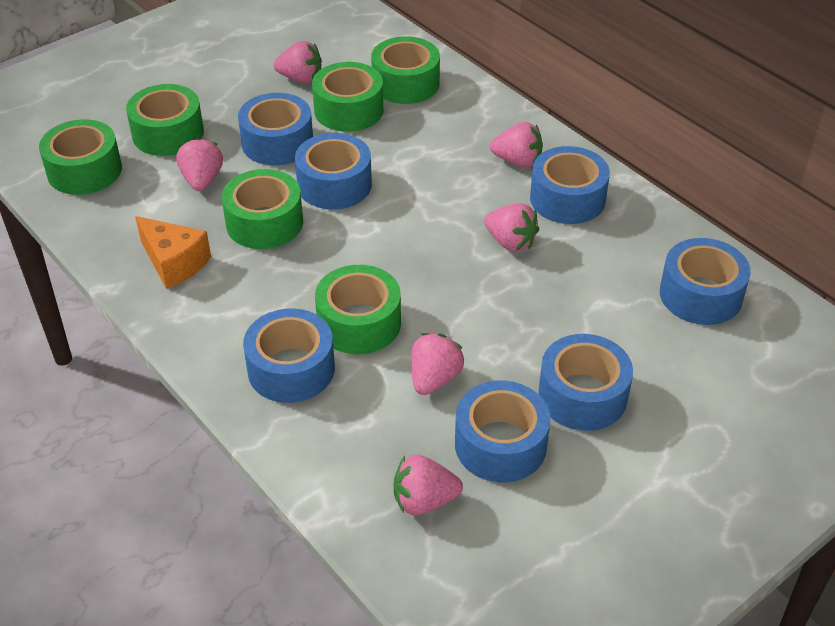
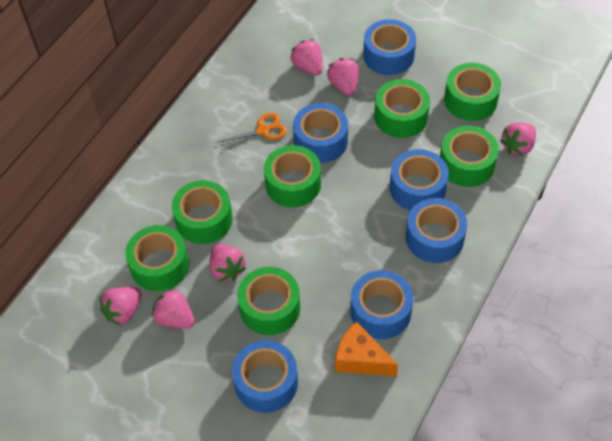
blue tape: [238,93,313,165] [243,308,335,403] [295,133,372,210] [455,381,551,482] [530,146,610,224] [538,334,633,431] [660,238,751,325] = 7 -> [232,340,298,413] [293,103,348,163] [350,270,413,339] [363,19,416,75] [390,149,449,211] [406,198,467,263] = 6
green tape: [39,119,122,195] [126,84,204,156] [222,169,303,249] [312,62,383,132] [315,265,401,354] [371,36,440,104] = 6 -> [125,225,189,291] [172,180,233,244] [237,267,300,335] [264,145,321,207] [374,79,430,138] [440,125,499,187] [444,63,501,121] = 7
orange scissors: none = 0 -> [217,113,287,151] = 1

